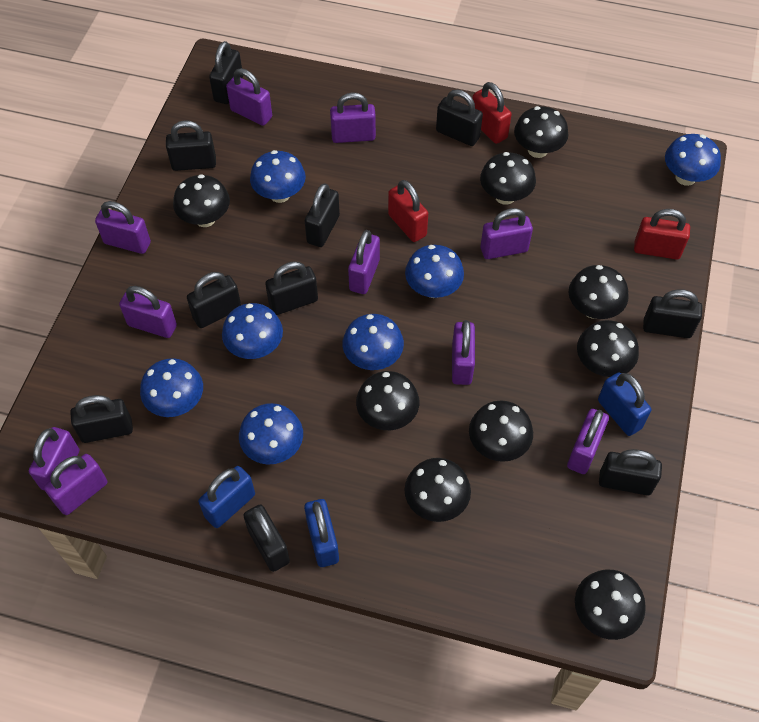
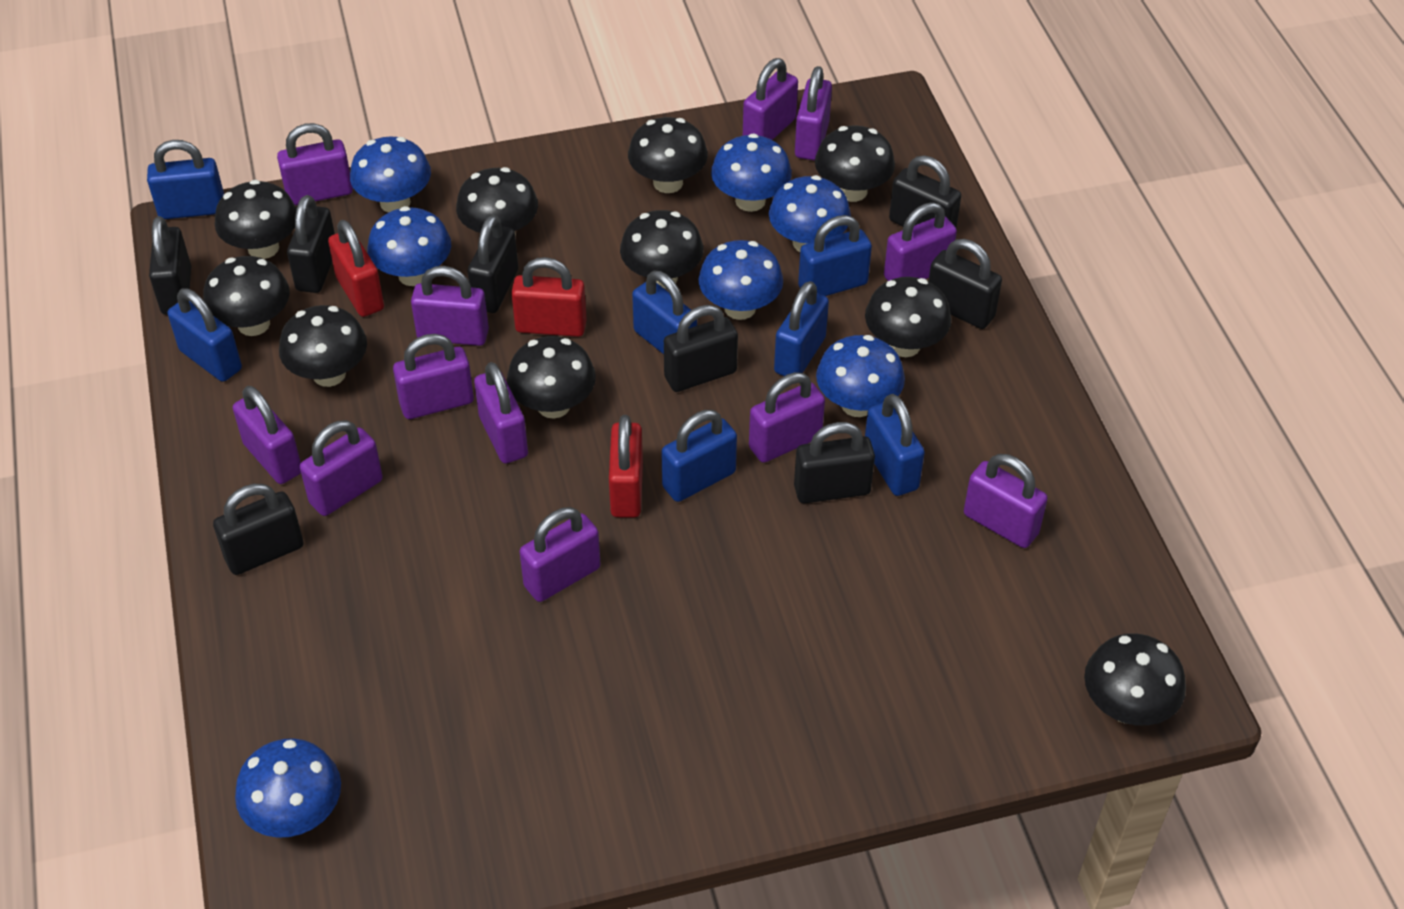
black mushroom: [173,174,230,227] [356,371,419,430] [404,458,471,522] [469,400,533,462] [480,152,536,205] [514,106,569,158] [569,265,629,319] [575,570,646,640] [577,320,639,377] = 9 -> [203,256,290,336] [215,180,297,259] [279,305,367,387] [456,167,538,235] [507,336,596,418] [620,210,703,289] [628,117,708,193] [815,125,895,202] [865,277,952,357] [1084,633,1186,726] = 10
black padlock: [70,395,133,443] [166,120,216,171] [187,272,241,328] [209,41,243,104] [243,505,290,572] [265,261,318,315] [305,183,340,247] [436,89,483,146] [599,449,662,495] [643,289,702,338] = 10 -> [149,216,191,315] [213,484,304,575] [287,195,335,293] [468,215,518,313] [664,305,738,392] [794,422,875,503] [889,156,961,229] [928,239,1002,329] = 8
blue padlock: [198,466,255,528] [304,499,339,567] [598,372,651,436] = 3 -> [147,140,224,219] [168,288,242,382] [632,270,697,354] [661,410,737,502] [774,281,829,376] [798,215,872,296] [865,394,925,496] = 7
purple padlock: [29,427,79,490] [44,454,107,515] [95,201,151,254] [119,286,177,338] [226,68,272,126] [330,92,376,143] [348,230,380,294] [452,320,475,385] [480,208,533,259] [567,409,609,474] = 10 -> [233,386,301,484] [277,123,353,206] [300,420,383,516] [393,334,474,419] [411,266,489,346] [474,362,528,464] [520,507,601,602] [743,58,798,140] [749,372,825,463] [795,66,832,160] [884,202,957,281] [964,454,1048,548] = 12

